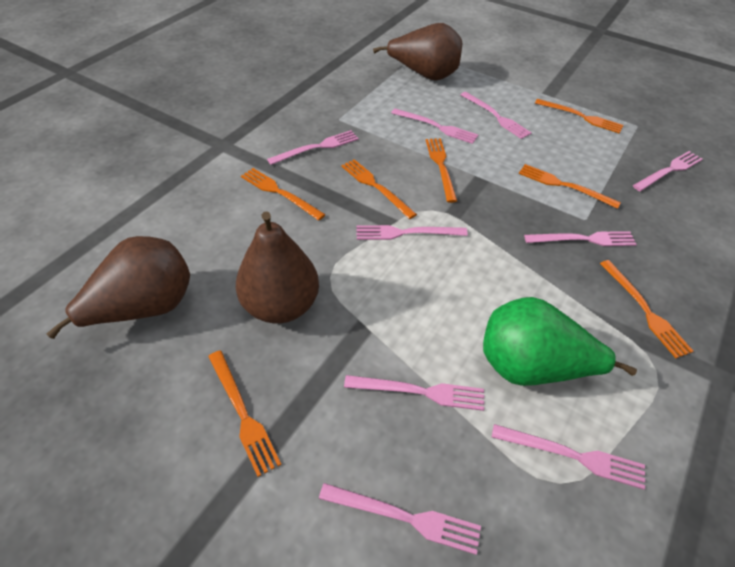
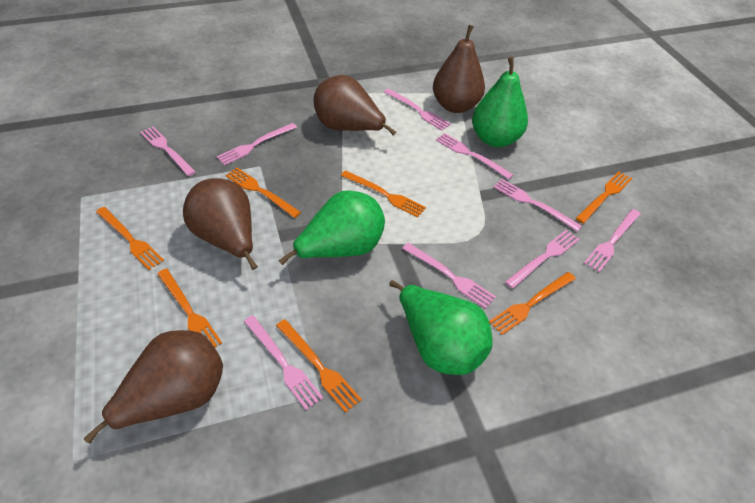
brown pear: [47,236,190,339] [236,211,319,324] [373,23,463,81] = 3 -> [84,330,223,443] [183,178,258,270] [313,75,396,136] [433,25,485,113] = 4
green pear: [483,297,637,386] = 1 -> [279,190,385,265] [389,280,493,375] [472,57,528,147] = 3

